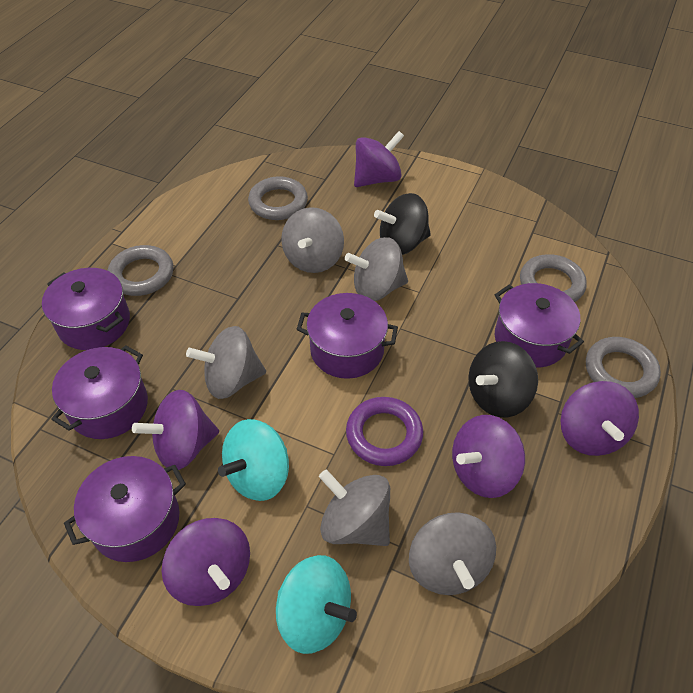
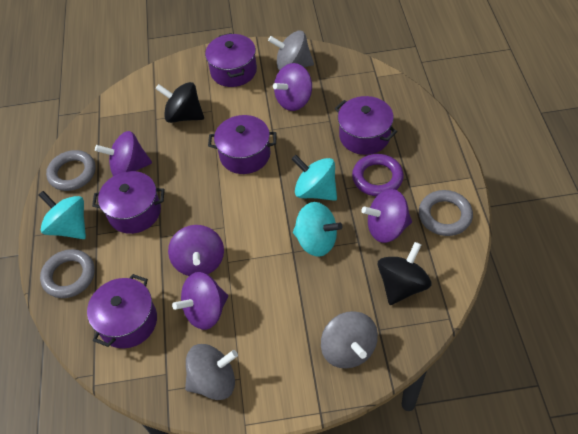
grey ring: [108,245,173,296] [248,176,308,220] [520,254,587,302] [586,337,661,398] = 4 -> [40,249,95,298] [46,150,96,191] [419,190,473,236] = 3
grey spinning top: [186,326,266,399] [281,207,344,273] [319,469,390,546] [345,237,408,301] [409,512,496,595] = 5 -> [185,344,238,400] [268,31,314,71] [321,311,378,368] = 3
turquoise spinning top: [218,419,289,501] [276,555,357,654] = 2 -> [39,191,86,239] [292,155,337,201] [293,202,343,257] = 3

